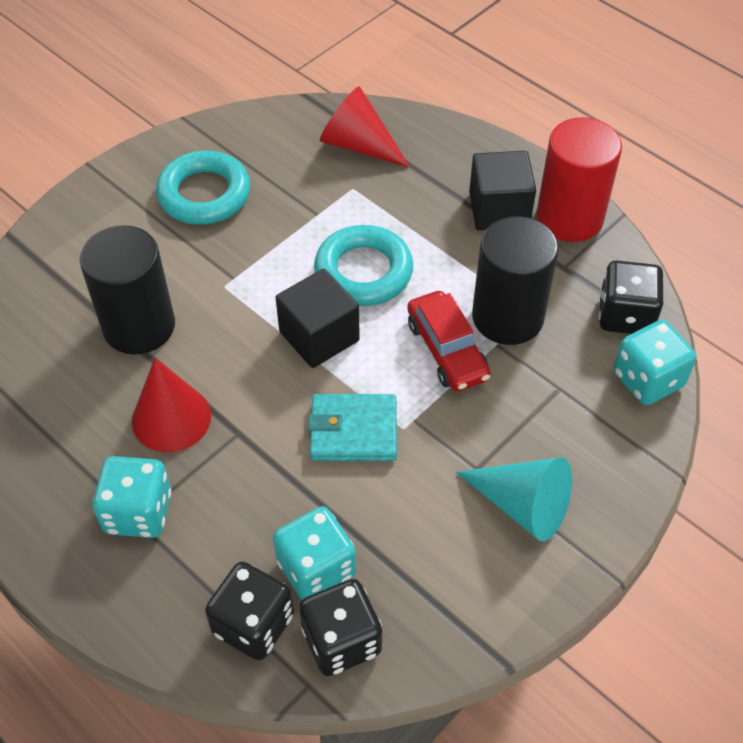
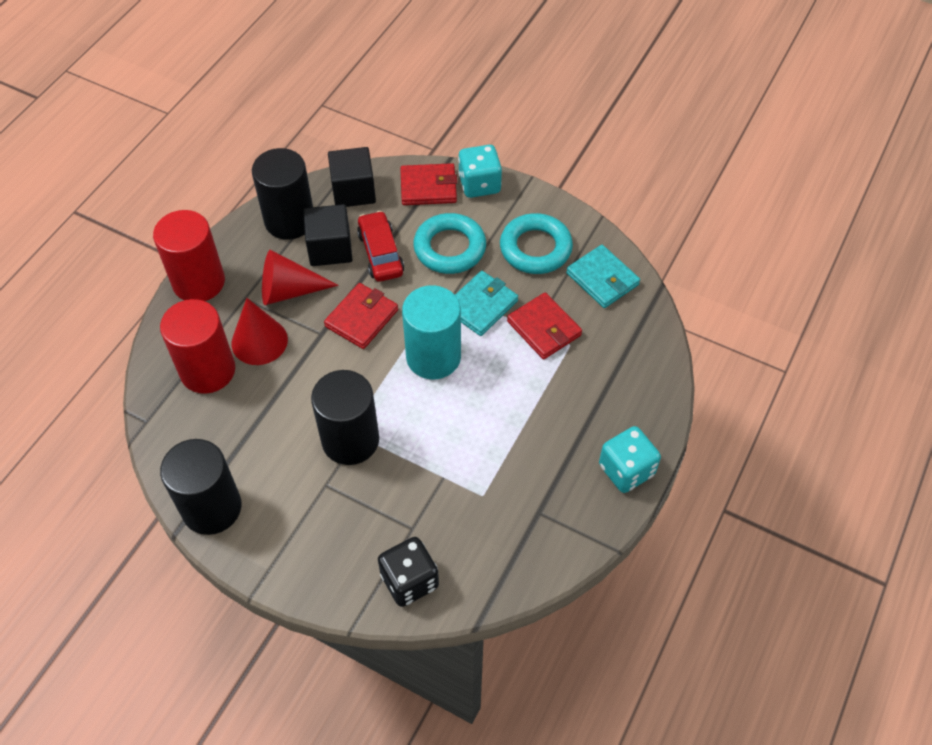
black cylinder: [80,225,175,355] [472,216,559,345] = 2 -> [160,439,242,535] [252,148,313,240] [311,370,379,465] = 3
black dice: [205,562,294,660] [299,579,382,676] [599,260,664,334] = 3 -> [378,537,439,607] = 1
red cylinder: [536,118,622,242] = 1 -> [153,210,225,301] [160,299,235,394] = 2
red wallet: none = 0 -> [324,283,398,349] [400,163,457,205] [507,292,582,359] = 3
turquoise cone: [456,457,572,541] = 1 -> none = 0
turquoise cylinder: none = 0 -> [402,285,461,380] = 1
turquoise dice: [92,456,171,538] [273,506,356,600] [613,320,697,405] = 3 -> [458,145,502,198] [599,426,661,493] = 2
turquoise wallet: [308,394,397,461] = 1 -> [455,271,518,336] [566,245,640,308] = 2

